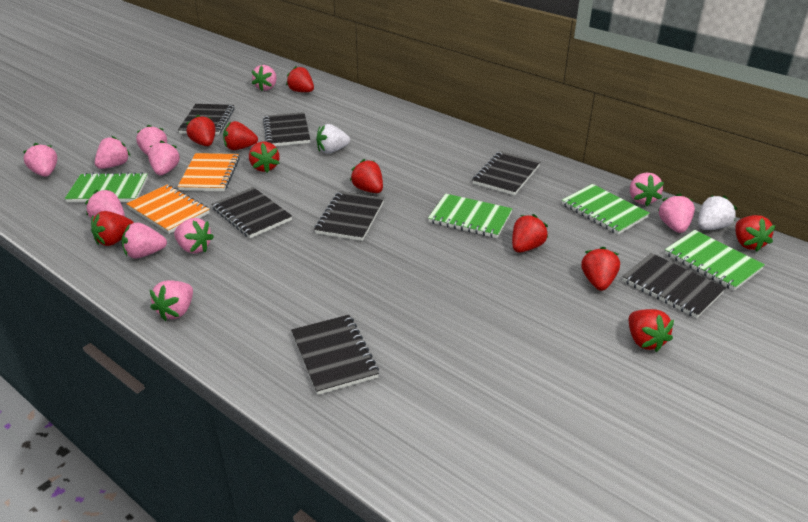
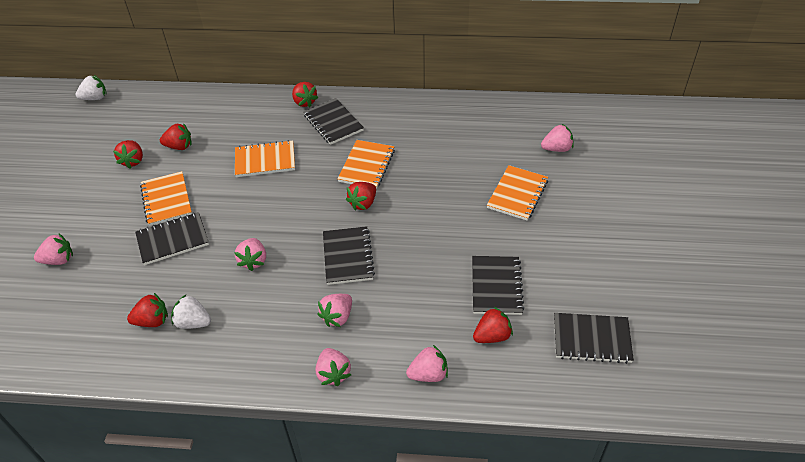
black notebook: [178,104,235,135] [212,187,292,238] [263,112,310,146] [291,315,379,395] [314,191,384,241] [472,151,540,195] [622,253,725,318] = 7 -> [135,212,209,265] [303,98,364,145] [323,226,375,285] [472,256,524,315] [554,313,634,364] = 5
green notebook: [65,172,148,202] [428,194,513,238] [562,184,650,235] [665,230,765,290] = 4 -> none = 0
orange notebook: [126,184,210,234] [177,153,240,191] = 2 -> [140,171,192,226] [235,140,295,177] [337,140,395,189] [487,165,548,221] = 4
pink strawberry: [24,143,57,177] [85,189,125,219] [95,136,130,169] [122,222,167,258] [136,125,167,156] [148,141,180,175] [150,280,193,321] [174,218,214,253] [252,65,277,91] [630,173,664,206] [658,194,695,233] = 11 -> [34,234,73,265] [234,238,266,271] [316,348,351,386] [317,294,352,327] [406,345,448,382] [541,124,573,152] = 6
red strawberry: [91,211,134,246] [186,115,215,146] [223,121,258,150] [249,141,280,173] [286,66,314,92] [350,159,383,193] [512,214,548,252] [581,247,620,291] [629,309,674,352] [735,215,776,252] = 10 -> [113,140,143,169] [127,293,168,327] [160,123,192,150] [292,82,318,107] [346,182,376,211] [473,307,513,343] = 6

